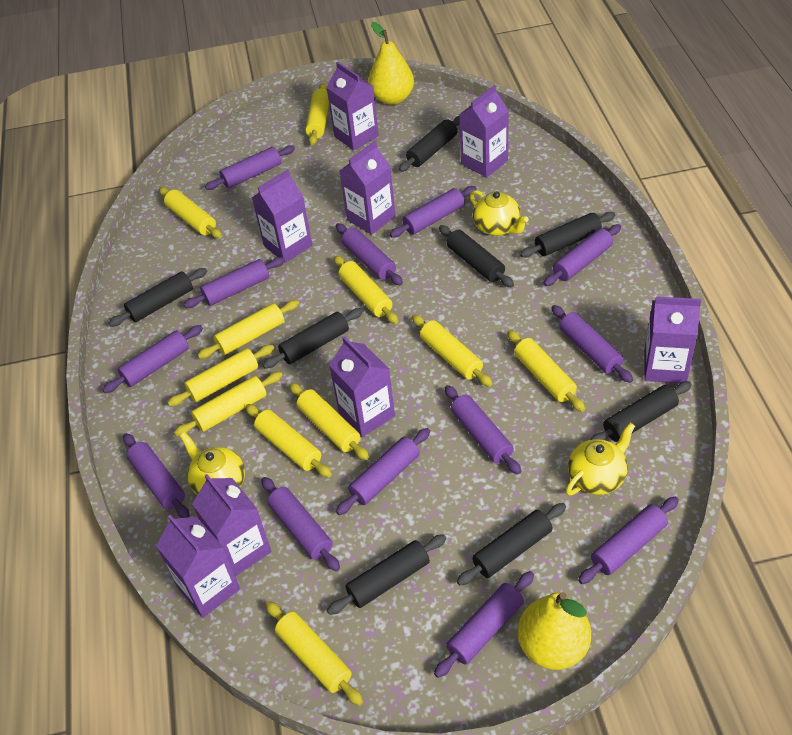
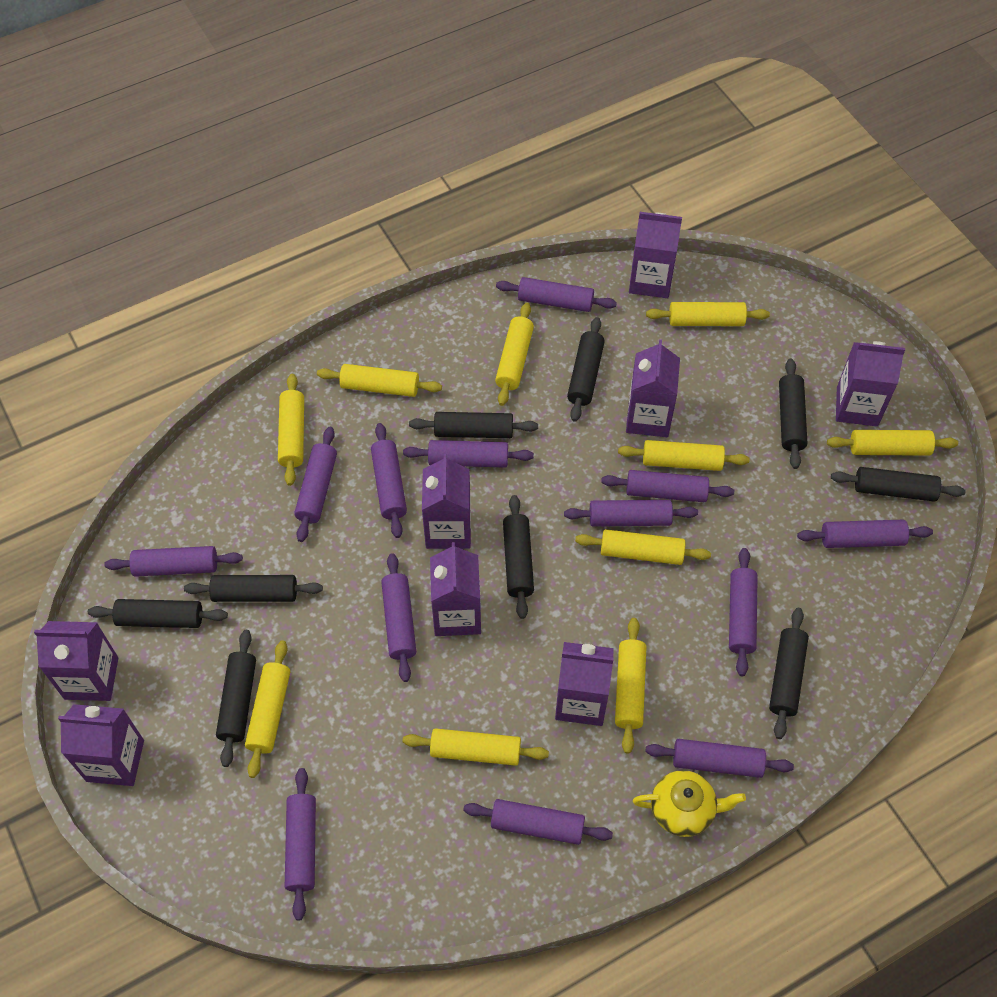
black rolling pin: [109,268,207,327] [263,308,363,369] [327,534,446,615] [399,116,460,172] [439,225,514,288] [457,503,566,586] [520,212,615,258] [590,381,692,442] = 8 -> [88,599,228,628] [184,575,323,602] [216,630,256,767] [409,412,538,438] [503,495,534,619] [567,317,605,422] [769,608,809,739] [779,359,807,469] [831,467,966,502] = 9
yellow pear: [368,22,414,105] [518,592,591,670] = 2 -> none = 0
yellow rolling pin: [159,187,222,238] [167,345,274,406] [174,372,283,436] [198,300,299,359] [245,404,332,478] [266,601,363,706] [289,383,369,460] [305,83,329,145] [334,255,398,324] [412,314,493,387] [507,330,585,412] = 11 -> [245,640,290,778] [278,374,304,486] [317,364,442,397] [403,728,549,766] [495,303,534,406] [575,529,711,565] [615,618,646,754] [618,440,750,471] [646,302,770,326] [827,430,958,456] = 10
yellow teapot: [180,432,245,495] [470,190,529,236] [566,423,635,495] = 3 -> [633,770,746,837] = 1

